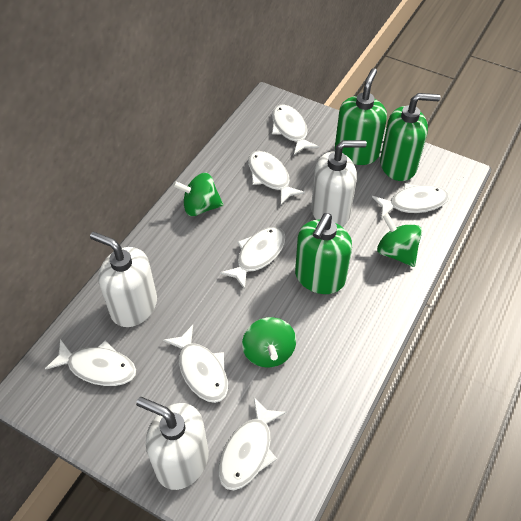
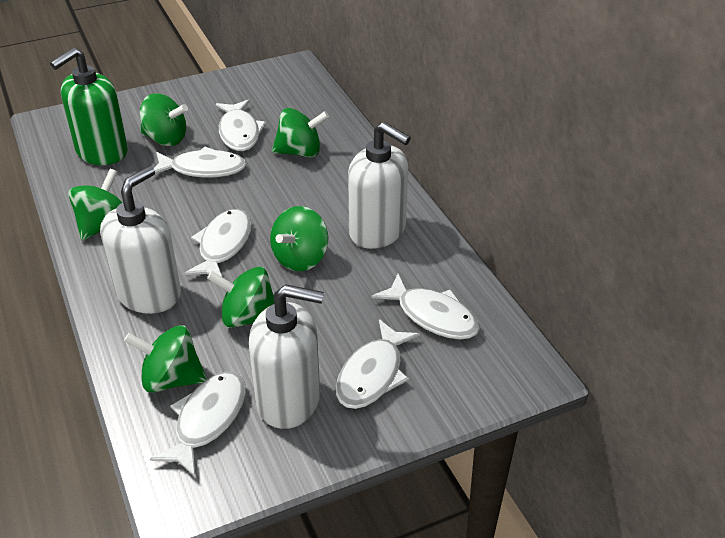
green soap dispenser: [295,213,352,294] [335,68,387,165] [380,93,440,181] = 3 -> [50,48,128,165] = 1
green spinning top: [173,173,224,216] [242,317,296,368] [377,213,422,267] = 3 -> [68,169,122,241] [124,325,207,393] [140,93,188,146] [207,266,274,328] [270,206,328,271] [272,108,329,158] = 6
white fish: [45,339,136,386] [163,325,228,403] [219,398,287,490] [220,227,286,290] [248,151,305,205] [272,104,319,155] [372,183,449,219] = 7 -> [150,371,246,476] [154,147,247,178] [183,209,252,277] [216,99,266,151] [336,319,420,409] [371,274,480,340] = 6

